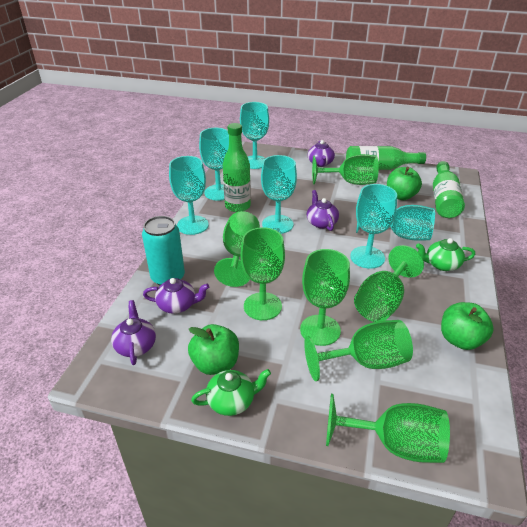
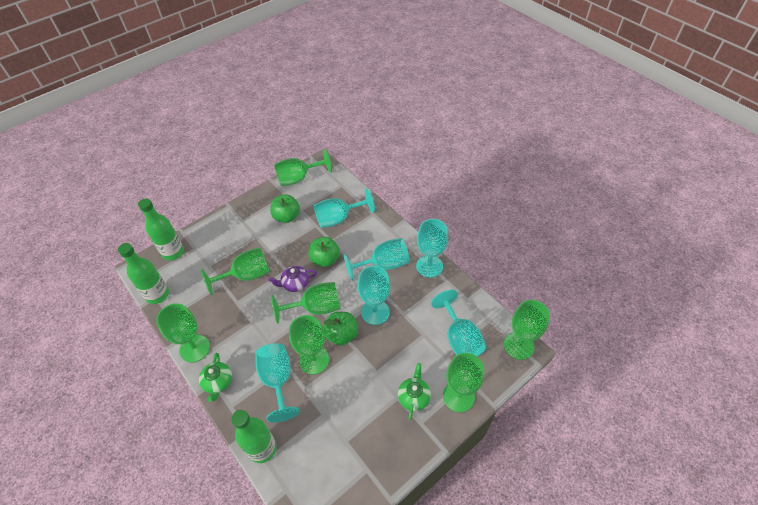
purple teapot: [111,300,156,365] [143,278,209,314] [307,190,339,231] [308,140,335,167] = 4 -> [268,266,317,292] = 1
turquoise can: [142,216,185,285] = 1 -> none = 0

